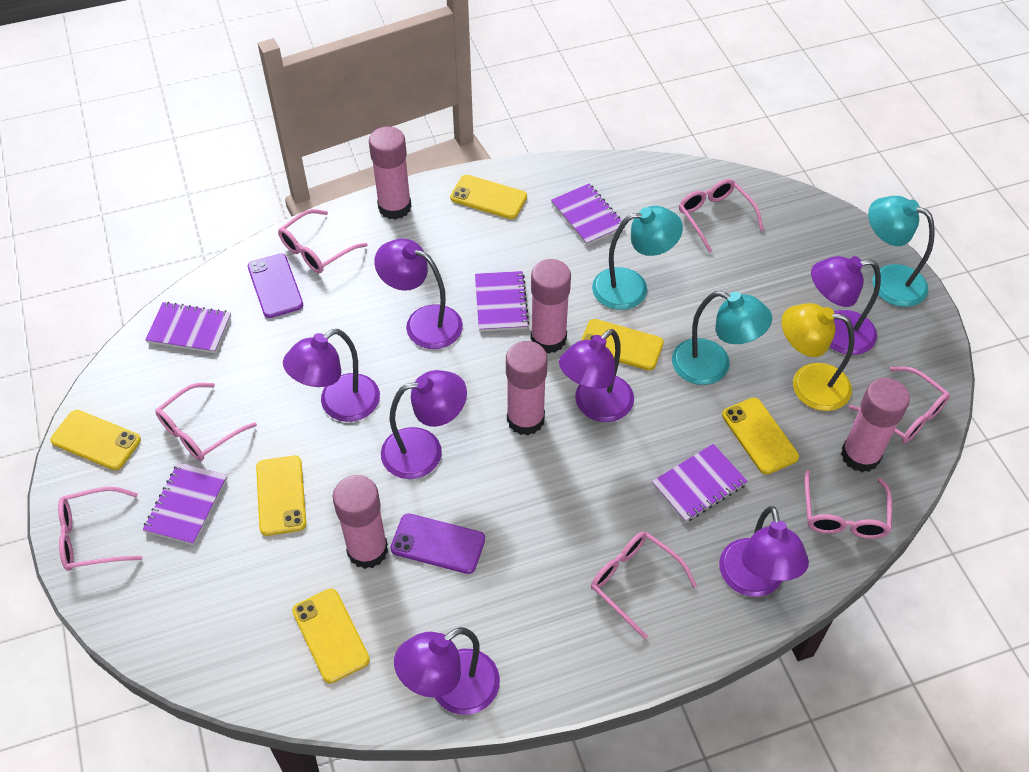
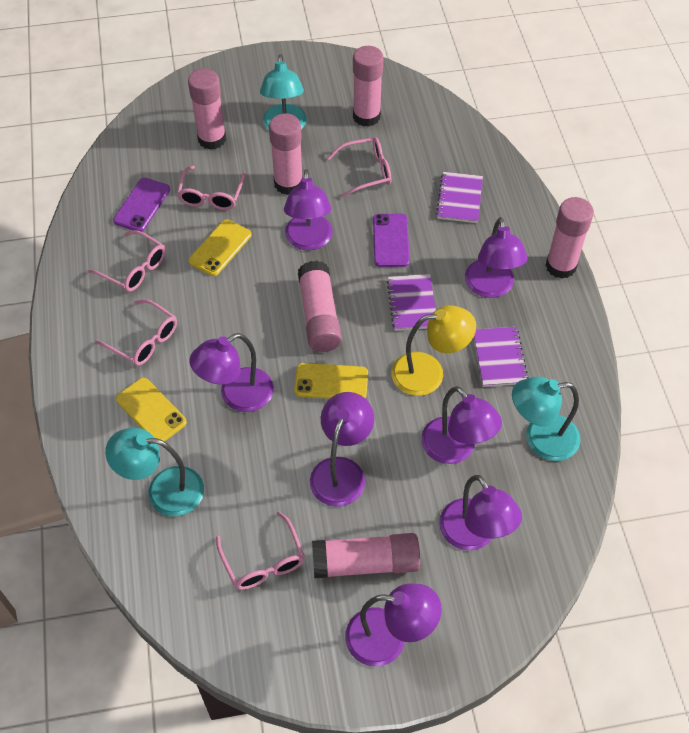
pink glasses: [58,487,142,571] [155,383,257,461] [278,209,368,273] [591,532,697,639] [679,179,764,253] [805,470,892,539] [848,367,950,443] = 7 -> [87,230,165,292] [95,299,177,366] [177,166,246,210] [216,511,305,590] [327,137,391,198] = 5
pink glue stick: [333,475,388,569] [369,126,412,220] [506,341,548,436] [531,259,571,354] [841,378,910,472] = 5 -> [188,68,226,150] [269,113,303,195] [298,261,342,352] [312,533,420,579] [353,46,384,127] [545,197,594,279] = 6
purple notebook: [143,462,227,545] [145,302,231,353] [475,271,529,332] [551,184,625,245] [652,444,748,522] = 5 -> [387,274,436,331] [436,172,483,223] [474,327,528,387] = 3
yellow phone: [50,410,141,470] [256,455,306,536] [292,588,370,683] [450,175,527,219] [581,319,664,371] [722,398,799,475] = 6 -> [116,378,187,442] [189,219,252,276] [294,363,368,399] = 3

